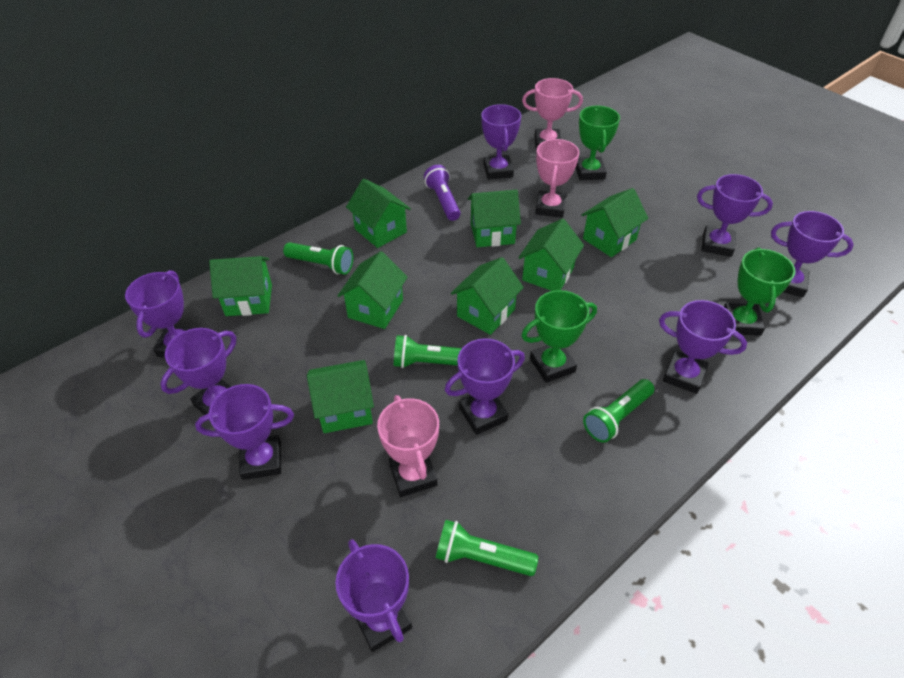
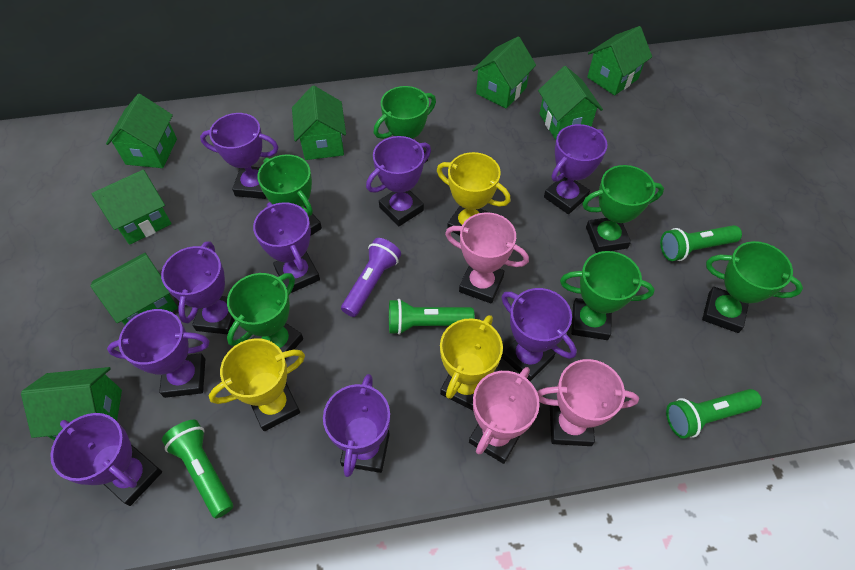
green trophy: [521,290,597,383] [576,106,620,180] [724,247,795,336] = 3 -> [227,273,303,359] [257,154,322,235] [374,86,436,162] [560,251,655,340] [582,165,664,253] [702,241,803,333] = 6
yellow trophy: none = 0 -> [209,338,305,431] [437,152,511,235] [440,315,503,411] = 3

